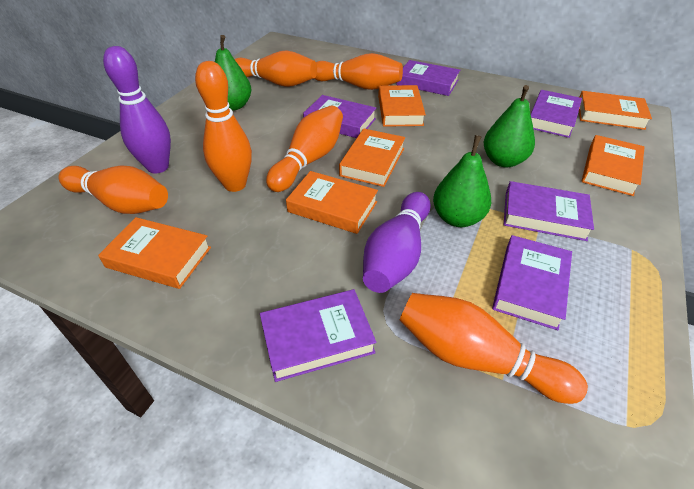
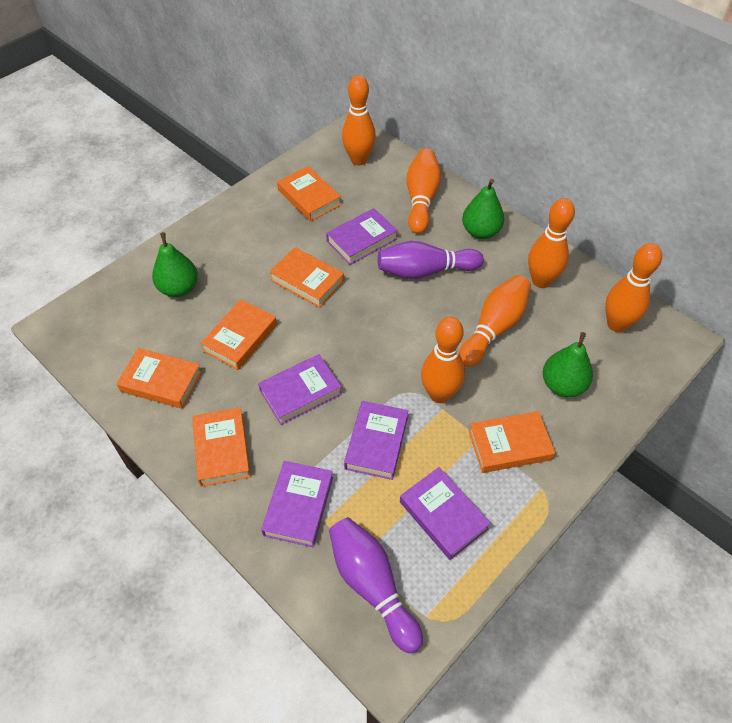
purple book: [260,289,376,382] [303,95,376,138] [396,60,460,96] [492,235,572,330] [504,181,594,241] [531,90,582,138] = 6 -> [258,354,342,425] [261,461,333,547] [326,208,398,265] [344,401,408,480] [400,467,491,560] = 5

